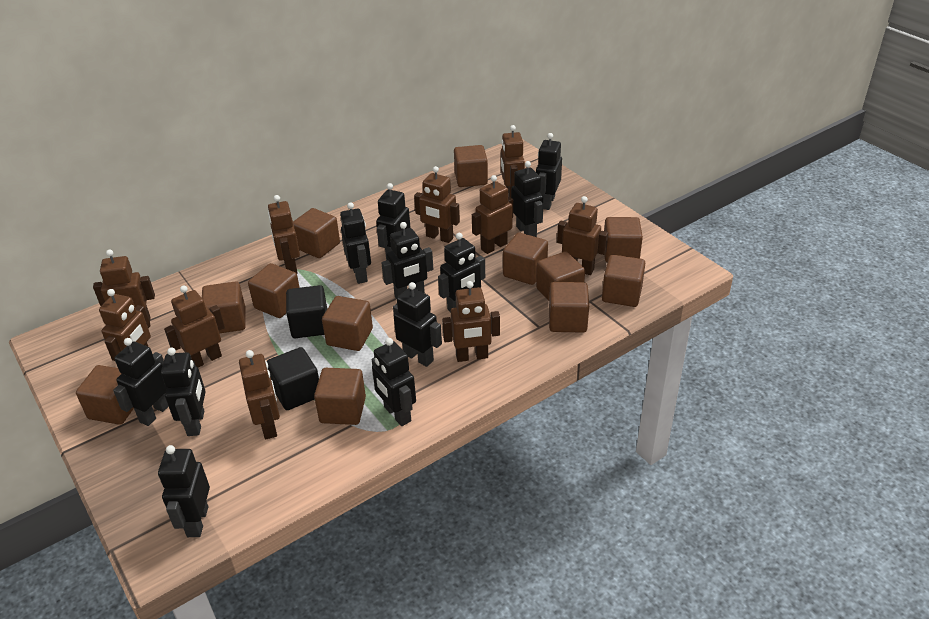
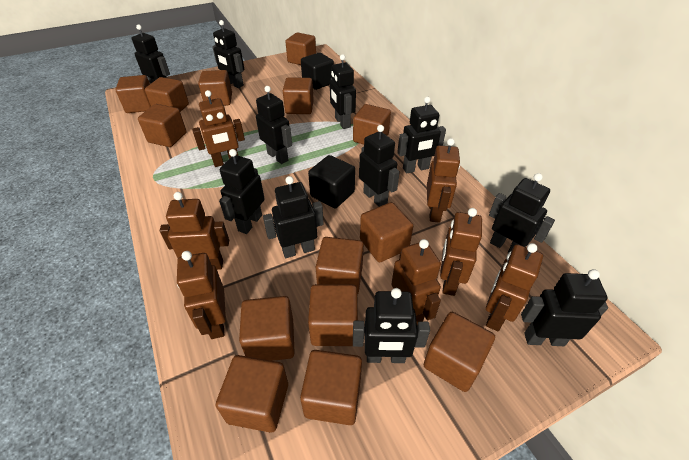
brown cube: [76,365,134,425] [202,281,246,333] [248,263,300,318] [293,208,340,258] [314,368,366,425] [322,296,373,351] [454,145,488,187] [503,232,548,285] [536,251,585,301] [549,282,589,333] [602,255,645,307] [604,217,643,262] = 12 -> [115,75,151,113] [138,104,186,147] [145,77,189,112] [198,70,232,106] [216,355,288,433] [239,296,295,361] [283,77,314,114] [285,32,316,65] [300,350,362,425] [308,284,358,346] [316,237,364,295] [353,104,391,145] [360,202,413,262] [424,312,495,392] = 14
brown robot: [93,249,155,322] [99,289,151,361] [164,285,225,368] [239,350,280,439] [268,195,300,274] [414,166,460,243] [442,281,500,362] [472,175,513,254] [501,125,525,197] [557,196,608,275] = 10 -> [159,192,229,270] [177,251,226,339] [192,90,245,167] [392,239,441,325] [427,138,460,222] [440,208,482,296] [486,243,543,331] = 7

